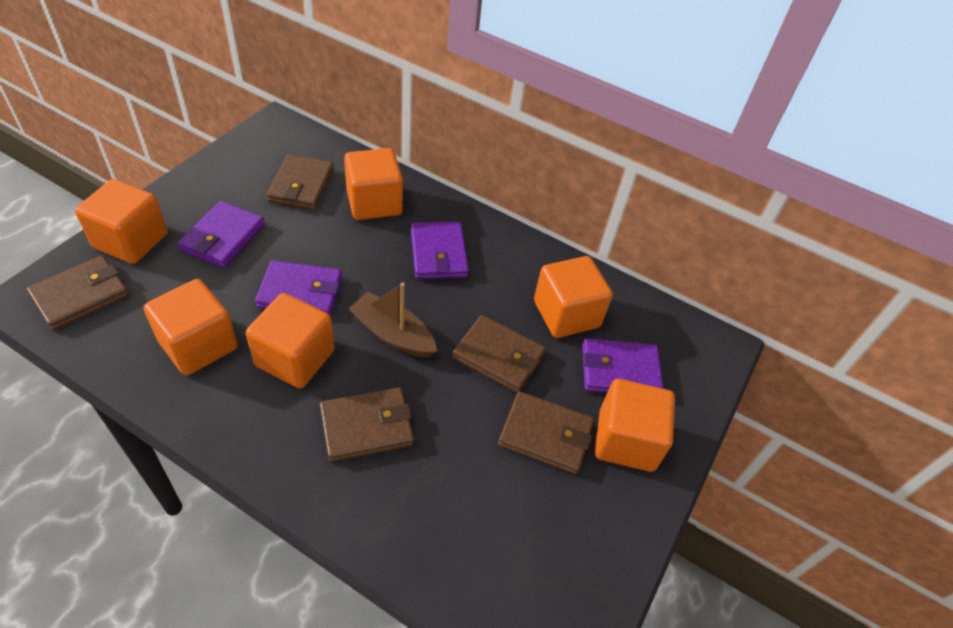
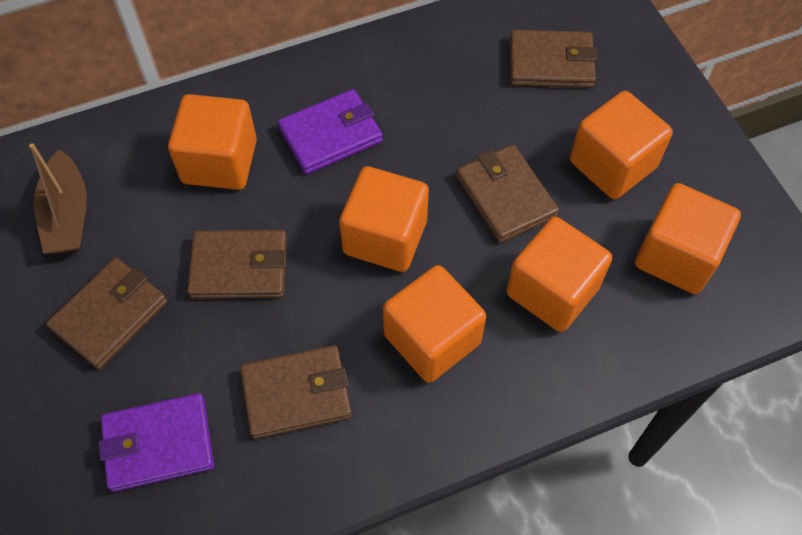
purple wallet: [178,201,265,268] [255,260,342,316] [411,222,469,279] [582,338,664,393] = 4 -> [99,393,214,492] [278,89,383,174] = 2

